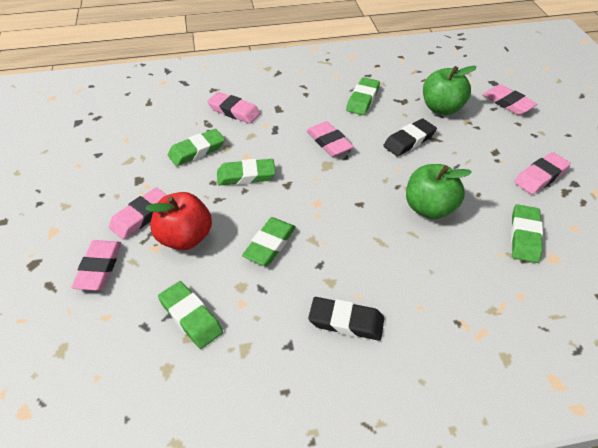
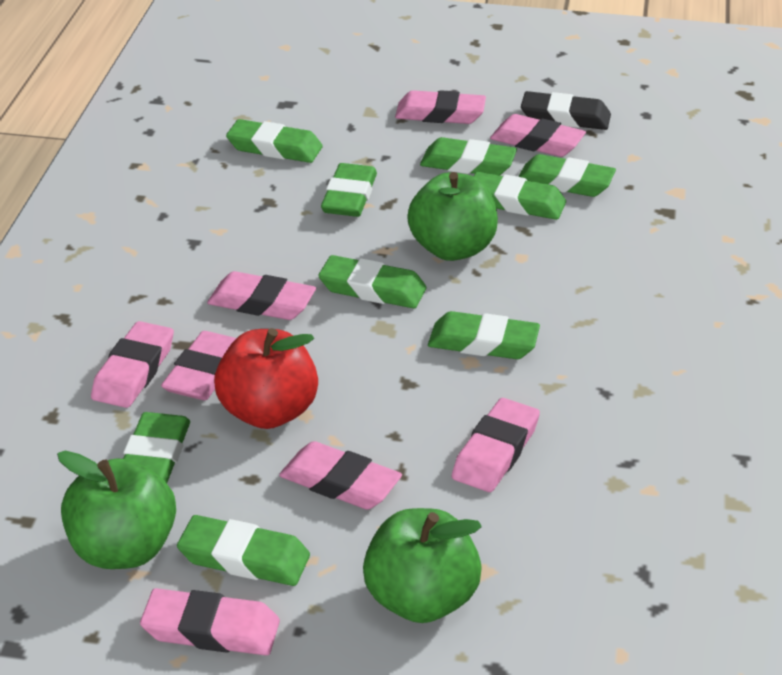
black eraser: [308,297,384,341] [383,118,437,157] = 2 -> [521,91,611,130] = 1
green apple: [406,164,472,219] [423,66,477,115] = 2 -> [57,451,176,569] [363,508,482,623] [407,172,498,261] = 3
green eraser: [158,281,223,349] [168,129,225,166] [217,159,276,185] [242,217,296,266] [346,77,380,115] [511,204,543,263] = 6 -> [123,412,190,483] [177,515,310,586] [226,119,323,163] [318,255,426,308] [321,163,377,217] [420,137,517,176] [428,311,540,359] [473,172,566,220] [518,154,616,197] = 9
pink eraser: [71,240,122,291] [109,187,167,239] [207,92,261,124] [307,121,354,157] [482,84,537,115] [514,152,571,194] = 6 -> [91,321,174,408] [140,588,280,655] [161,331,236,400] [207,271,316,320] [279,441,402,510] [395,90,486,124] [452,398,540,492] [490,114,586,157] = 8

